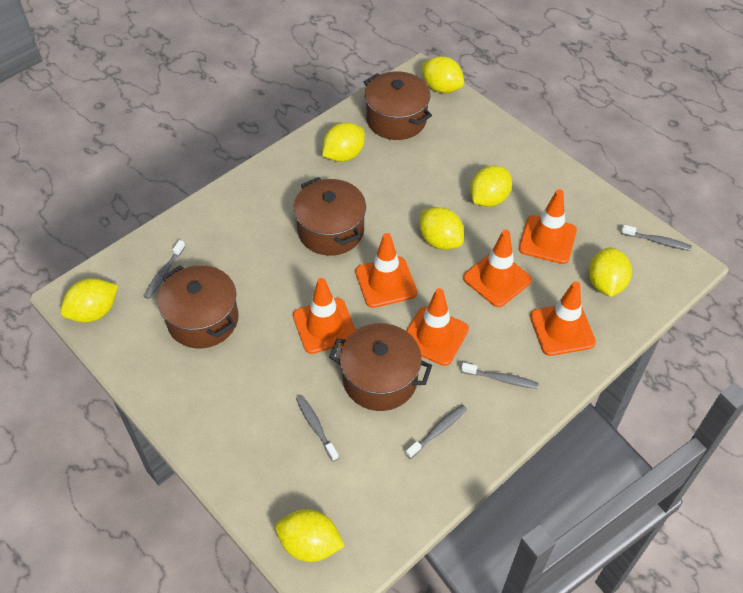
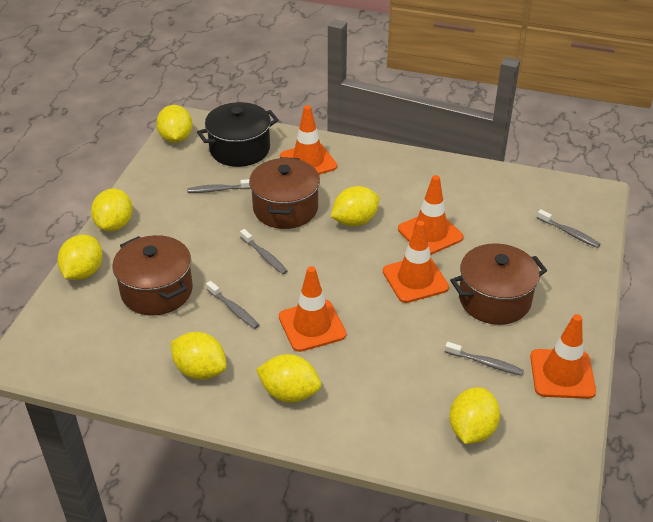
black pot: none = 0 -> [197,102,279,167] = 1
brown pot: [158,265,239,349] [293,177,366,256] [329,323,432,411] [364,71,432,140] = 4 -> [113,235,193,316] [249,157,320,229] [450,243,547,325] = 3
orange traffic cone: [293,278,356,354] [355,233,417,308] [406,288,469,366] [463,230,532,307] [519,189,577,264] [530,281,596,356] = 6 -> [279,266,346,352] [280,105,337,175] [383,220,449,303] [398,175,463,255] [530,314,596,399] = 5

